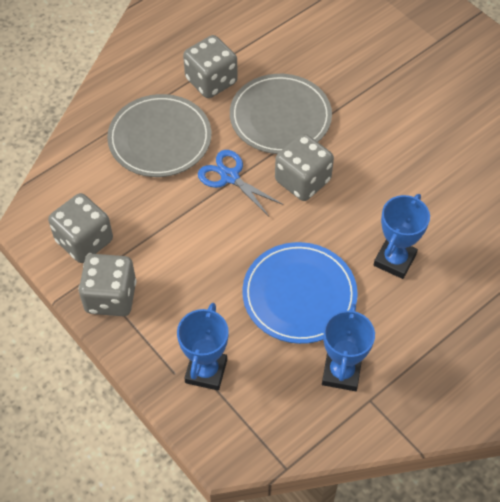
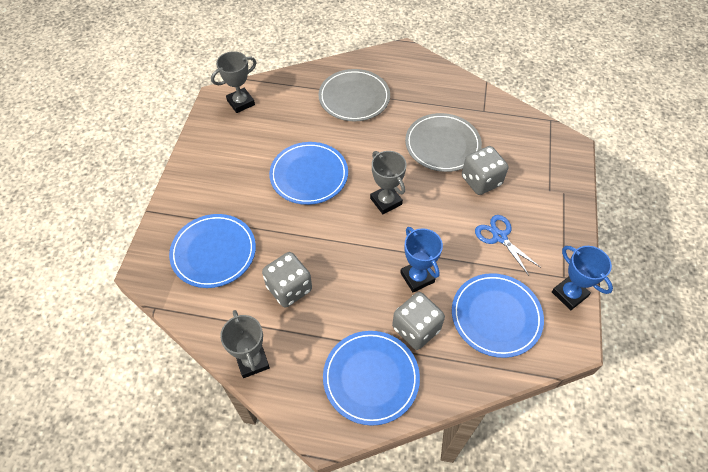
blue plate: [242,242,358,344] = 1 -> [169,214,256,288] [269,142,348,205] [323,331,420,426] [452,273,544,358] = 4
blue trophy: [177,303,229,390] [322,304,375,391] [374,194,430,279] = 3 -> [400,227,443,293] [552,246,613,310] = 2
grey dice: [48,193,113,263] [79,254,136,316] [183,35,238,98] [275,134,334,201] = 4 -> [262,252,312,308] [392,292,445,350] [462,146,508,195] = 3
grey trophy: none = 0 -> [211,51,257,113] [220,310,270,378] [370,151,407,214] = 3

